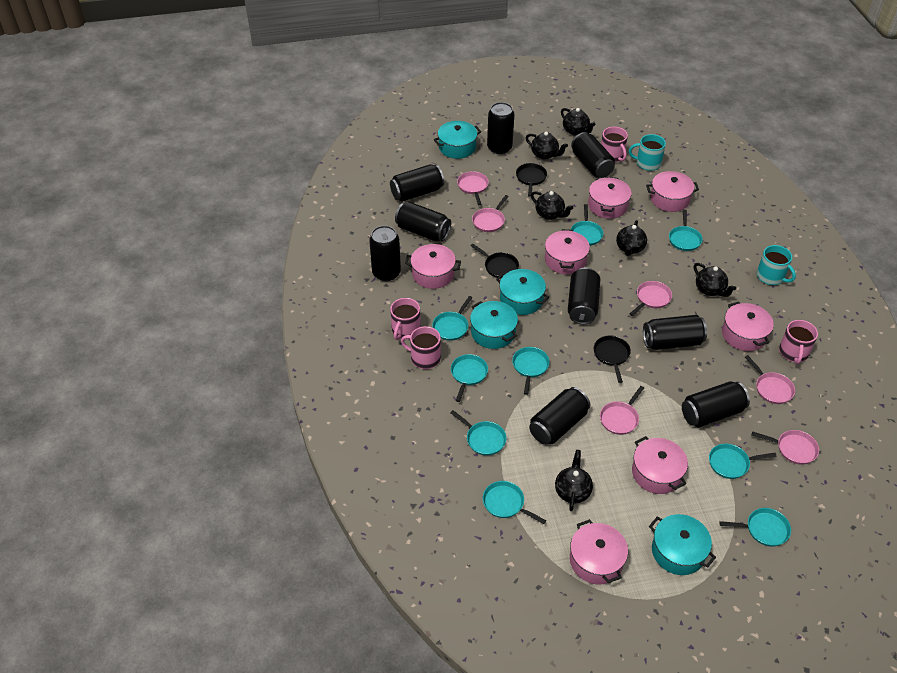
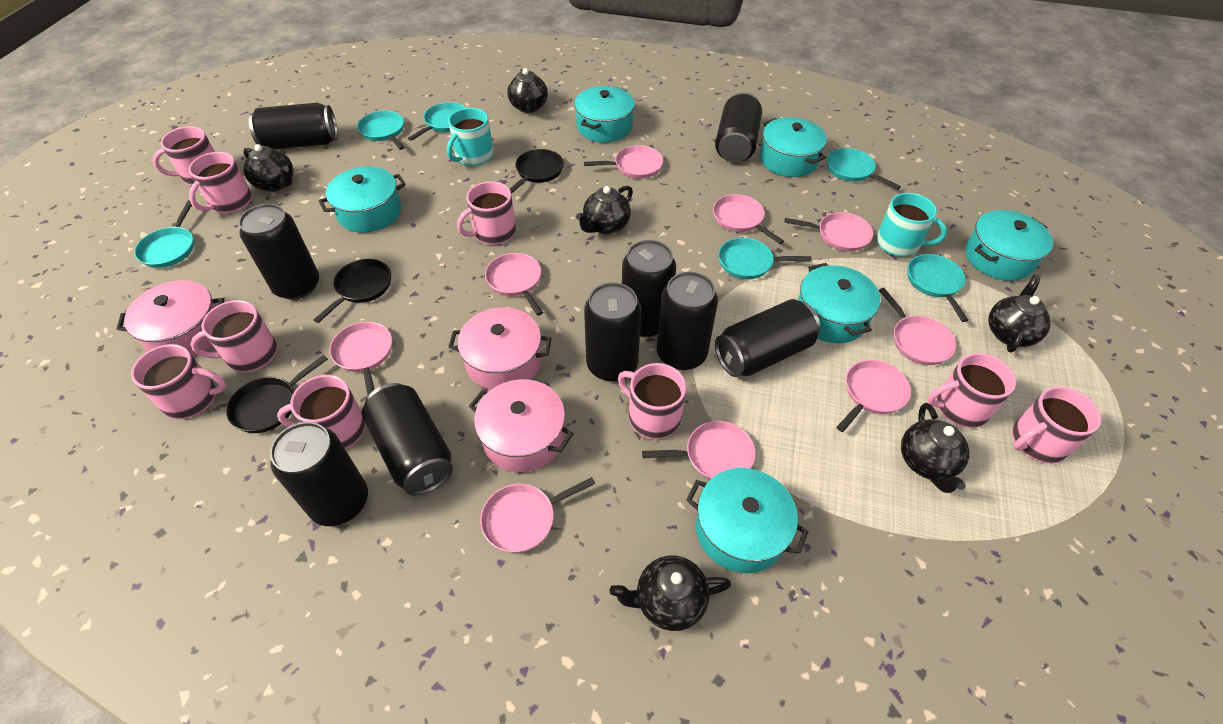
pink mug: [390,298,421,340] [401,326,441,369] [601,127,628,163] [779,320,818,364] = 4 -> [131,344,226,419] [153,126,215,186] [189,152,252,213] [191,300,278,372] [277,375,366,449] [457,181,516,245] [618,363,686,439] [928,353,1016,428] [1012,386,1101,464] = 9
pink pan: [457,171,489,205] [472,195,509,232] [600,386,644,435] [629,281,672,316] [745,355,795,404] [752,430,819,465] = 6 -> [329,322,392,395] [480,477,595,553] [485,253,543,316] [584,145,663,179] [642,421,756,480] [713,194,784,244] [784,212,873,251] [837,360,911,432] [879,288,956,365] = 9
pink pot: [405,244,461,289] [545,229,590,274] [570,519,628,585] [588,177,632,219] [632,436,688,494] [646,171,699,212] [722,301,774,351] = 7 -> [116,280,224,356] [448,307,552,390] [469,379,573,472] = 3
turquoise pan: [432,296,472,341] [450,410,506,456] [451,354,488,402] [483,481,546,524] [512,347,550,395] [570,204,603,246] [669,209,703,251] [709,444,776,479] [720,508,791,547] = 9 -> [134,200,194,268] [357,111,404,150] [408,102,466,141] [718,238,812,279] [827,148,901,190] [907,254,968,322] = 6
turquoise pot: [434,121,481,159] [470,301,518,349] [496,269,549,315] [649,514,716,575] = 4 -> [319,167,406,233] [574,86,635,142] [686,468,809,573] [760,117,827,177] [798,263,881,343] [966,210,1053,281] = 6

